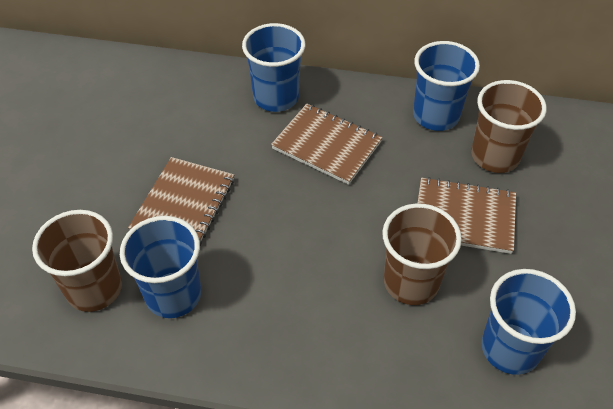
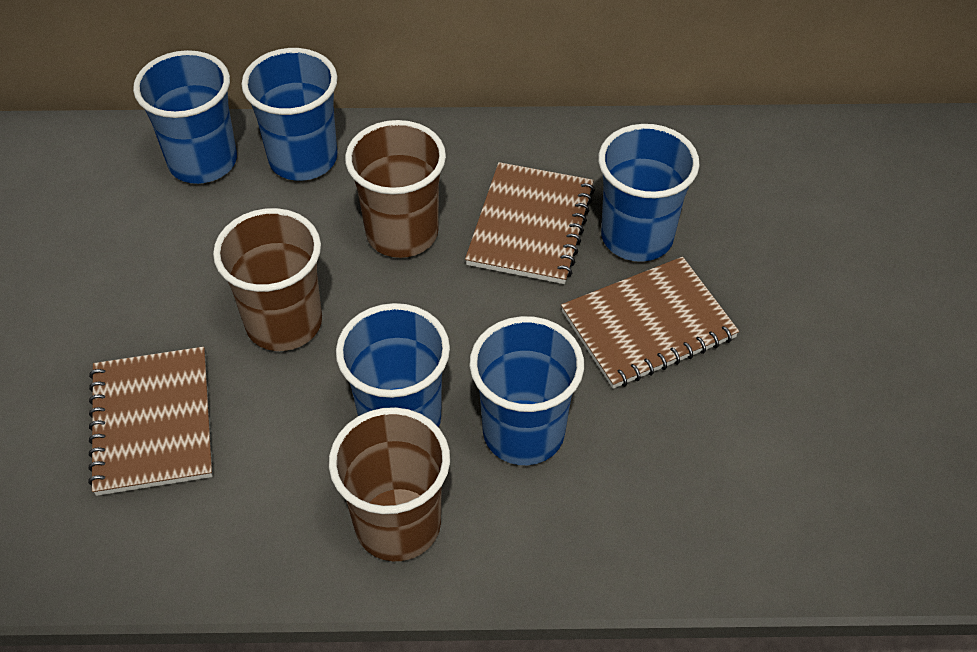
blue cup: [120,216,201,318] [242,23,305,112] [413,41,480,131] [481,269,576,375] = 4 -> [133,50,237,184] [241,48,338,181] [336,303,450,427] [469,316,584,465] [598,124,700,262] = 5

